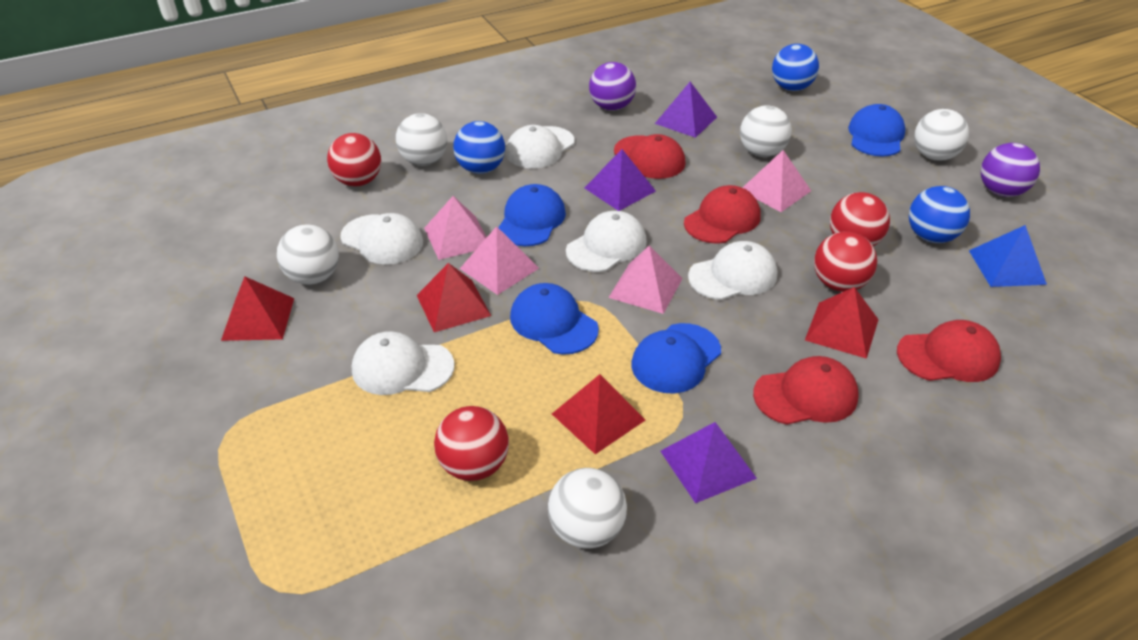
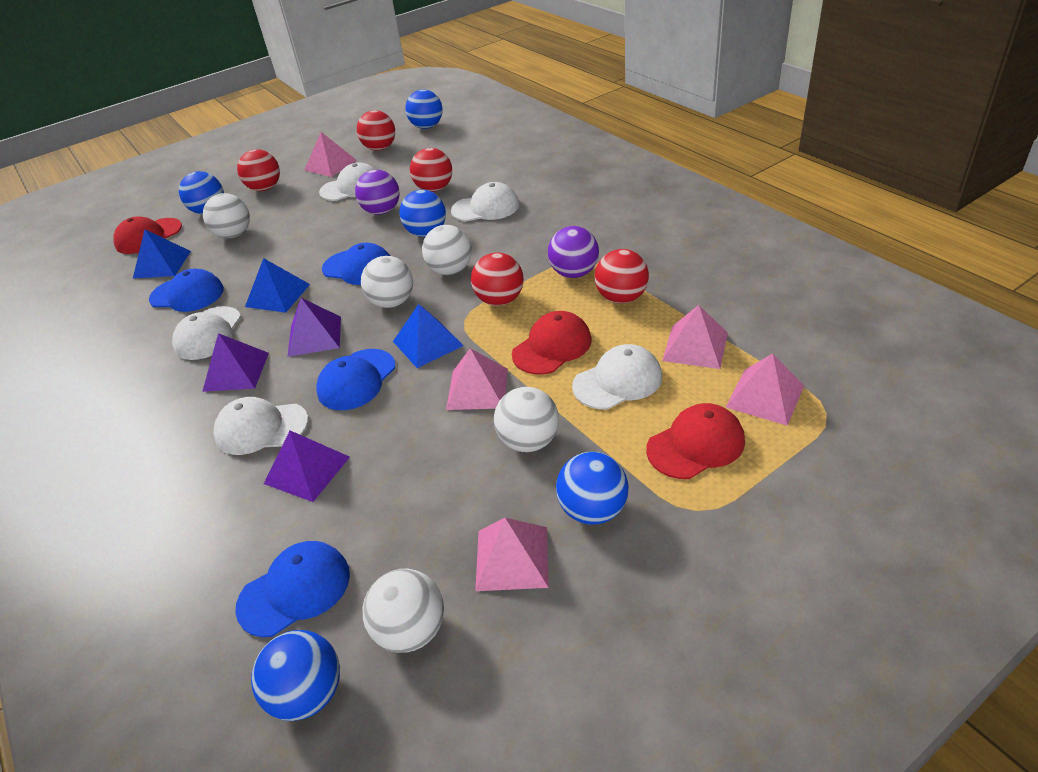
blue ball: [453,121,505,174] [772,44,819,91] [909,186,970,243] = 3 -> [179,171,224,214] [251,630,340,721] [399,190,446,237] [405,89,443,129] [556,452,629,525] = 5
blue pyramid: [969,225,1047,287] = 1 -> [133,229,191,279] [245,258,310,313] [393,304,464,368] = 3
pink pyramid: [424,196,487,260] [460,226,539,295] [608,246,683,314] [742,150,811,212] = 4 -> [304,132,356,177] [446,348,508,410] [475,518,549,591] [662,305,728,369] [726,353,804,426] = 5
red ball: [327,133,381,186] [434,406,509,481] [814,231,877,292] [830,192,890,246] = 4 -> [237,149,280,191] [357,110,395,151] [410,148,452,192] [471,252,524,306] [595,249,649,303] = 5
red cap: [614,134,685,179] [684,185,760,244] [753,356,859,425] [897,320,1001,382] = 4 -> [113,216,182,254] [512,311,592,375] [646,403,745,479] = 3
red pyramid: [221,276,294,341] [417,263,491,332] [552,374,645,454] [805,287,879,359] = 4 -> none = 0

